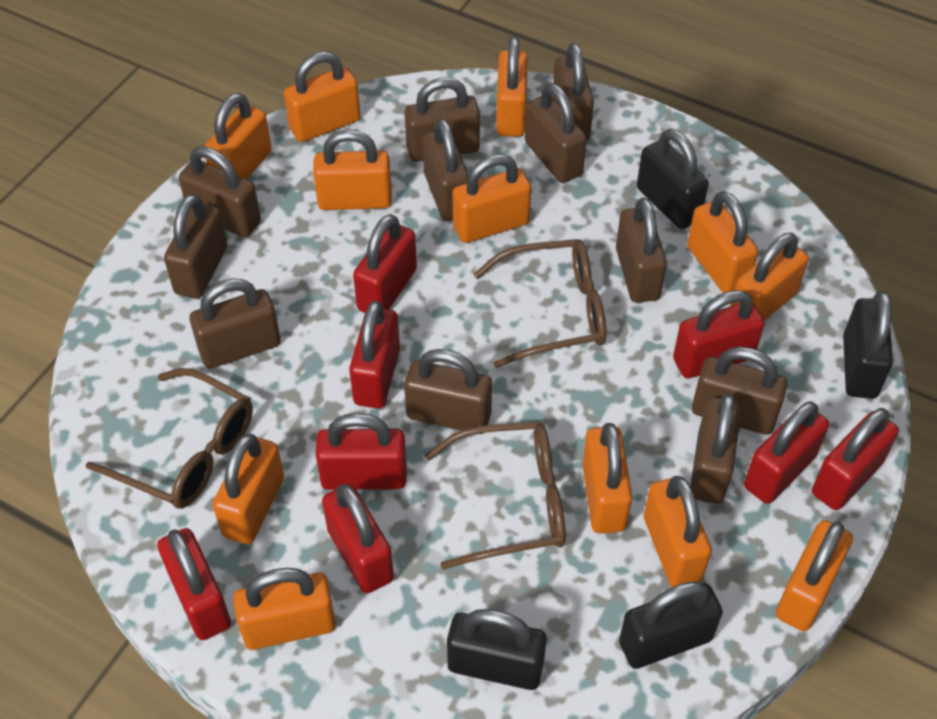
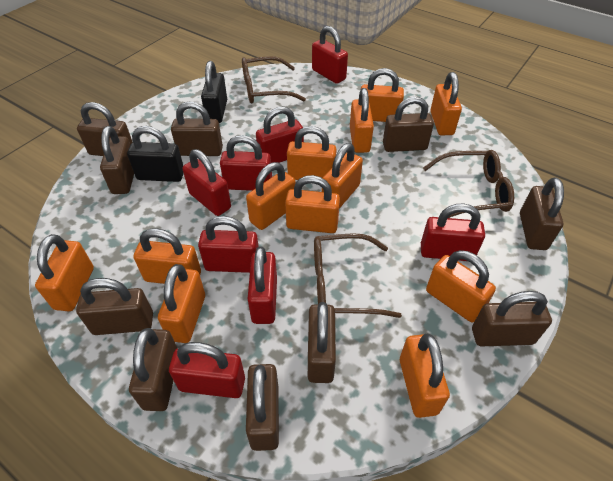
black padlock: [447,609,547,690] [619,581,723,669] [637,129,709,229] [843,291,893,399] = 4 -> [127,126,184,182] [201,61,227,123] = 2
brown padlock: [164,194,228,299] [179,146,261,238] [190,278,281,369] [404,349,492,434] [405,78,480,162] [423,118,468,221] [525,83,587,183] [552,43,594,141] [616,197,667,303] [690,394,741,504] [692,347,787,435] = 11 -> [76,278,153,335] [77,102,132,156] [100,126,134,194] [129,328,177,411] [171,102,223,156] [246,364,279,451] [308,302,336,383] [383,97,434,152] [472,291,552,347] [520,177,564,250] = 10

